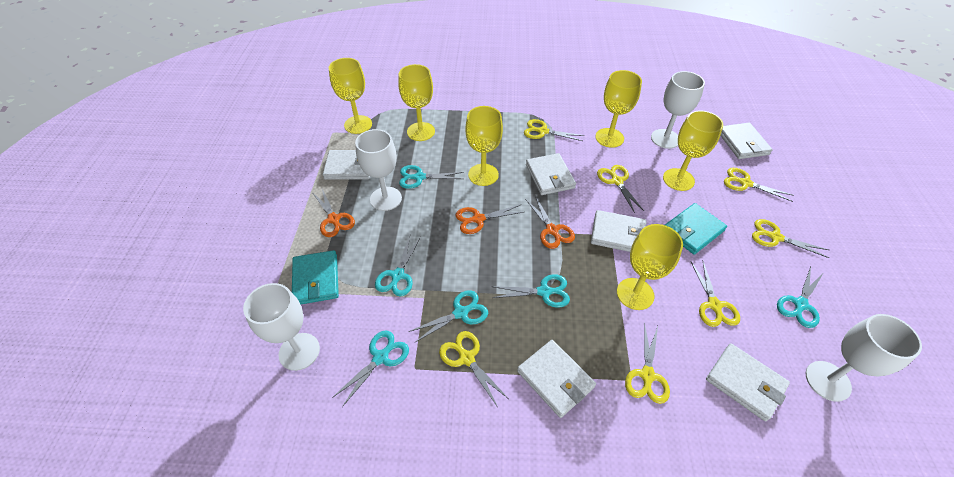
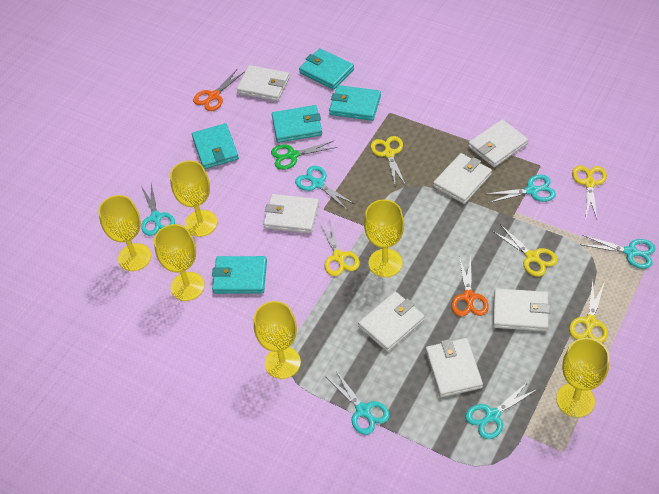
green scissors: none = 0 -> [271,140,337,170] = 1
orange scissors: [312,189,355,237] [455,205,524,234] [525,196,575,249] = 3 -> [193,68,244,111] [451,256,489,317] = 2
turquoise wallet: [292,250,339,304] [665,203,727,255] = 2 -> [192,123,239,169] [212,256,267,294] [272,105,322,143] [299,48,354,90] [329,85,381,121] = 5
white goblet: [243,283,320,371] [355,129,402,211] [651,71,705,149] [806,314,922,402] = 4 -> none = 0
white wallet: [322,150,370,180] [517,340,596,418] [526,153,576,195] [591,210,646,252] [706,343,790,421] [720,123,773,159] = 6 -> [236,65,290,101] [263,194,319,233] [358,292,425,352] [426,338,483,397] [433,153,492,204] [468,119,528,167] [493,288,550,332] = 7
yellow scissors: [439,331,509,407] [524,119,584,141] [597,165,644,213] [625,322,670,404] [691,261,740,327] [724,168,794,202] [752,219,829,258] = 7 -> [319,219,360,276] [370,136,406,186] [492,224,558,277] [569,280,608,343] [572,166,607,219] = 5

